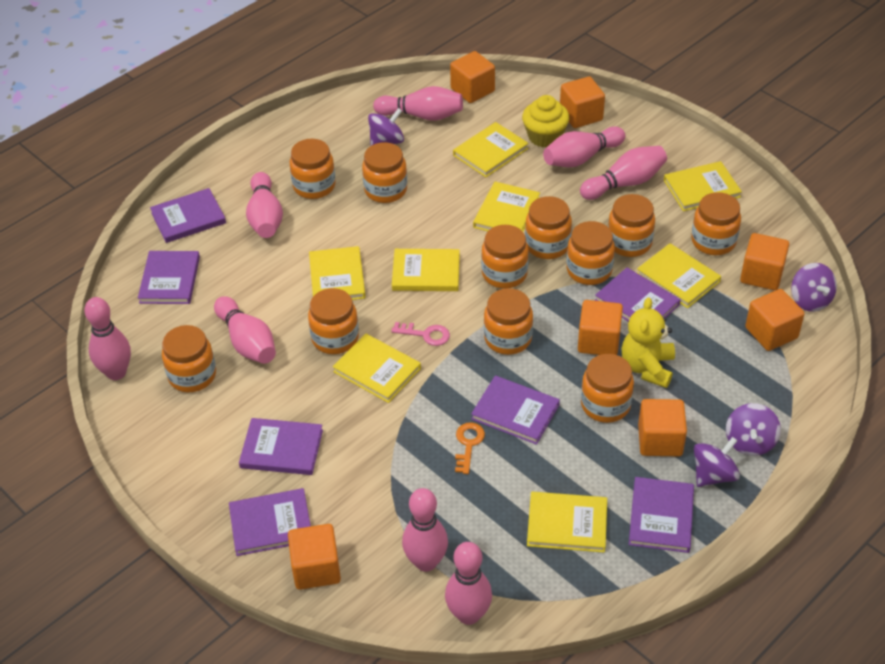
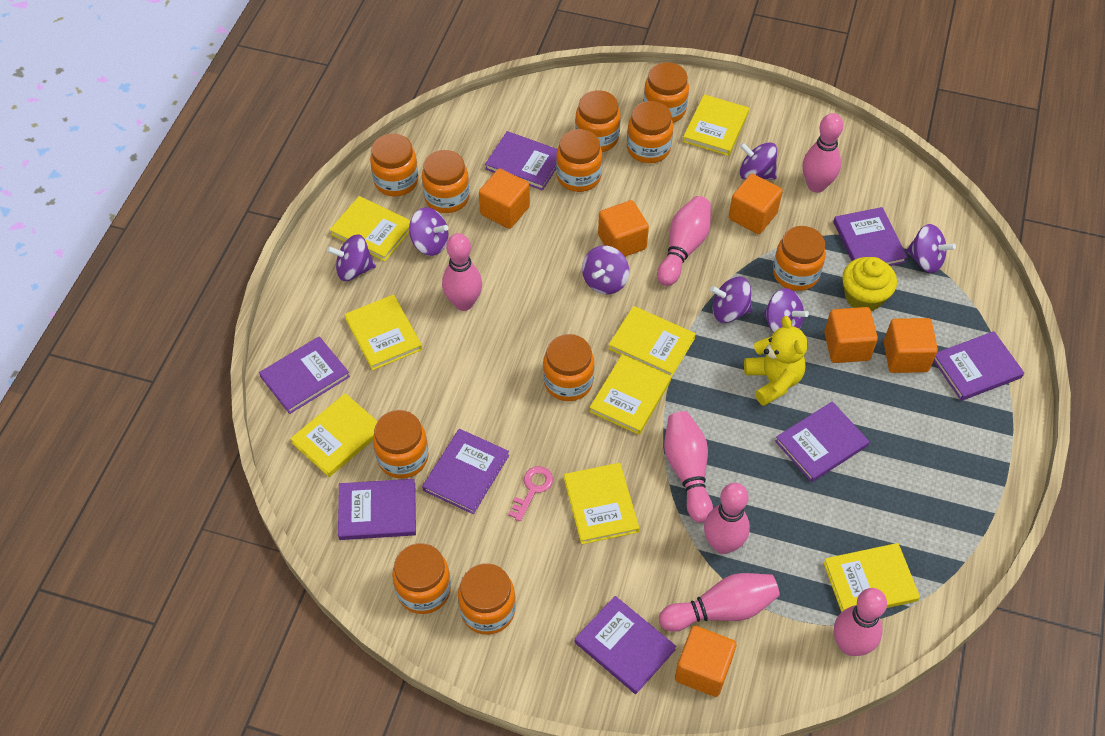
orange cube: [288,524,341,590] [450,51,495,103] [560,76,605,128] [578,300,623,355] [638,399,687,456] [740,233,789,290] [745,289,804,351] = 7 -> [479,168,530,229] [598,200,649,257] [675,626,736,697] [729,174,783,234] [824,307,878,363] [884,318,938,373] = 6
orange key: [455,422,485,474] = 1 -> none = 0
pink bowling pin: [85,297,131,380] [214,296,276,364] [246,172,283,238] [373,86,463,121] [402,488,448,572] [445,542,492,625] [543,126,626,167] [580,146,667,200] = 8 -> [442,233,482,311] [657,196,711,286] [659,573,780,632] [664,411,713,523] [704,483,750,554] [803,113,843,193] [834,588,887,656] = 7
purple book: [138,251,200,304] [150,188,226,243] [229,488,311,556] [239,418,323,475] [471,375,560,445] [595,267,680,322] [629,477,694,553] = 7 -> [259,336,350,414] [338,479,416,540] [422,429,509,514] [485,131,557,190] [575,596,676,694] [775,402,869,482] [833,207,908,266] [934,331,1024,401] = 8
purple spinning top: [368,108,404,146] [694,437,740,487] [726,403,781,456] [791,263,837,312] = 4 -> [327,234,376,281] [409,207,448,256] [582,246,629,294] [710,277,753,323] [740,142,777,180] [763,288,809,333] [906,224,956,273] = 7

